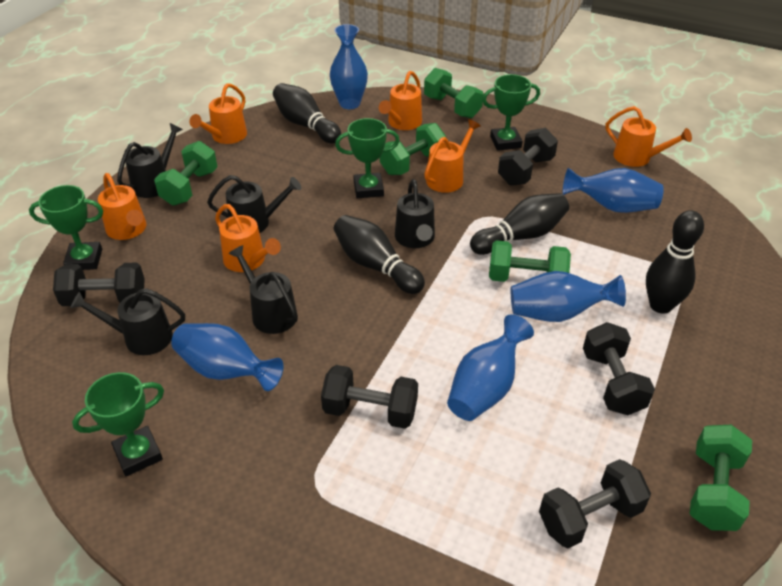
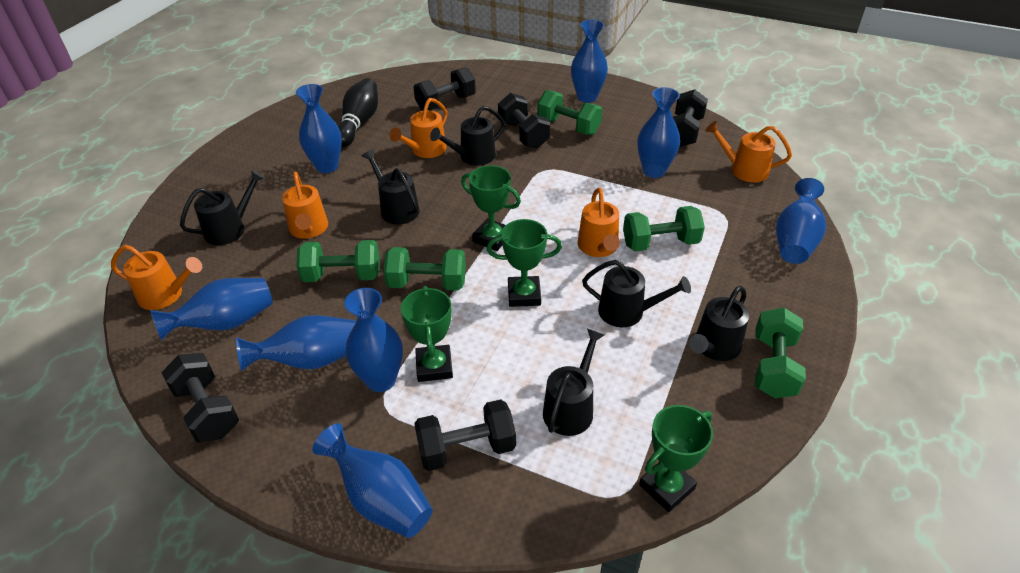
black bowling pin: [273,83,341,143] [334,215,425,294] [470,193,569,255] [646,210,704,314] = 4 -> [338,78,378,147] = 1
black watering can: [70,288,185,355] [117,123,183,198] [207,175,301,233] [228,245,298,334] [395,179,435,248] = 5 -> [180,170,265,245] [362,149,419,225] [430,106,505,165] [543,329,604,436] [582,260,691,327] [689,286,749,361] = 6
blue vase: [171,323,283,391] [330,24,368,109] [447,314,534,421] [511,271,626,322] [563,168,664,213] = 5 -> [150,278,273,341] [236,315,356,371] [296,84,342,173] [312,423,433,538] [344,288,403,392] [571,19,608,103] [637,87,680,178] [776,178,826,264] = 8
orange watering can: [98,173,146,240] [189,83,247,144] [215,204,281,272] [379,71,422,130] [424,119,481,193] [605,106,692,167] = 6 -> [111,245,202,310] [282,172,328,239] [390,98,447,158] [578,188,620,257] [705,121,792,182] = 5

